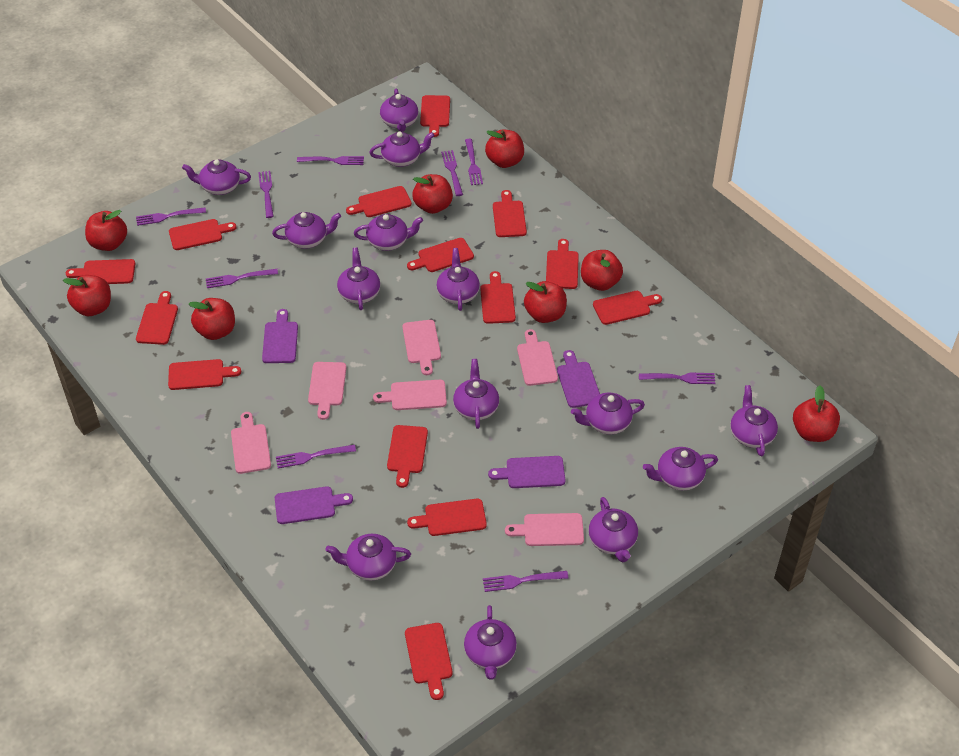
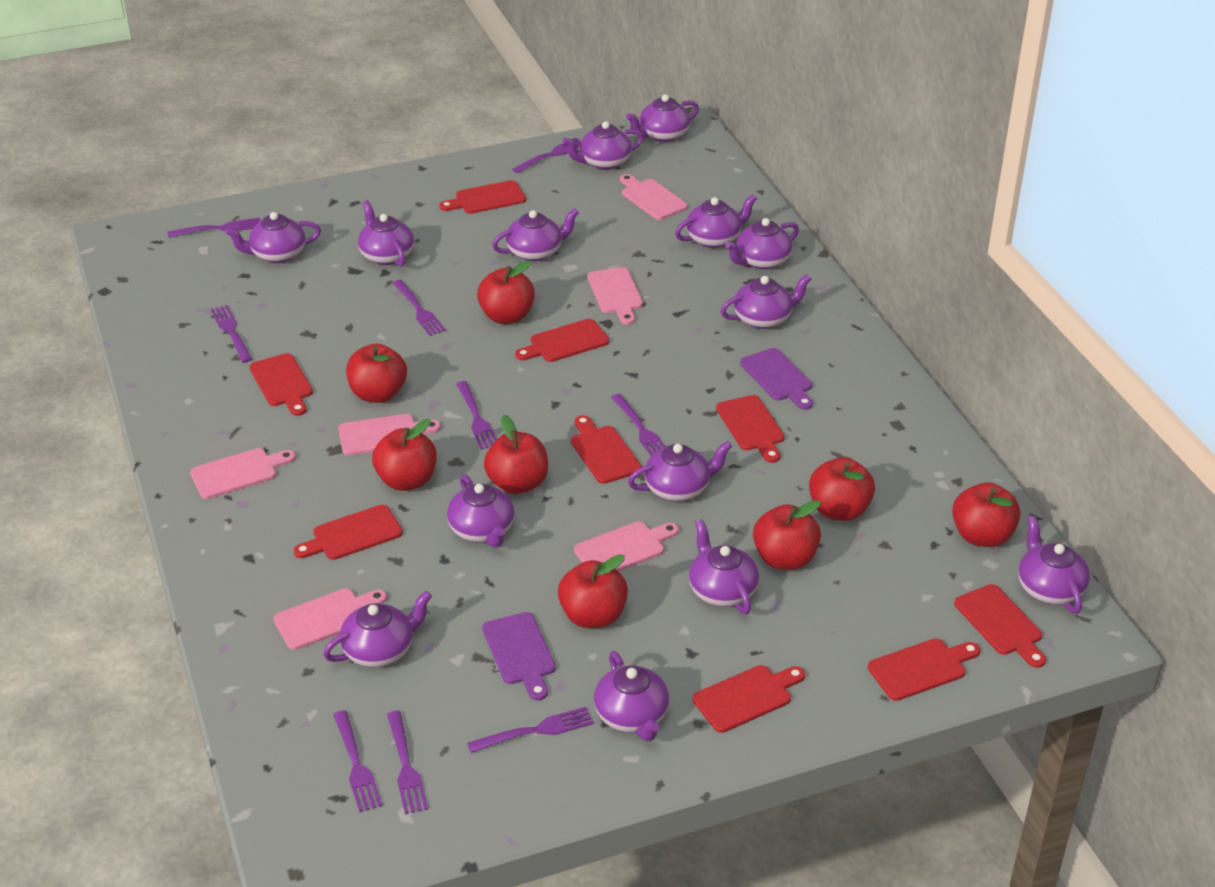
purple cutting board: [262,309,298,363] [275,486,353,524] [488,456,565,488] [557,350,600,408] = 4 -> [482,612,556,701] [740,348,813,410] = 2
red cutting board: [66,259,135,284] [136,291,178,345] [168,359,241,390] [169,219,236,250] [346,186,412,217] [387,425,428,488] [405,623,453,700] [407,238,474,272] [407,499,487,536] [420,95,450,137] [480,271,516,324] [493,190,527,237] [546,239,579,289] [593,291,662,325] = 14 -> [249,353,313,416] [294,505,403,560] [439,180,526,214] [515,319,609,362] [571,415,642,484] [693,665,805,733] [716,395,785,463] [868,638,980,701] [954,584,1046,668] = 9

